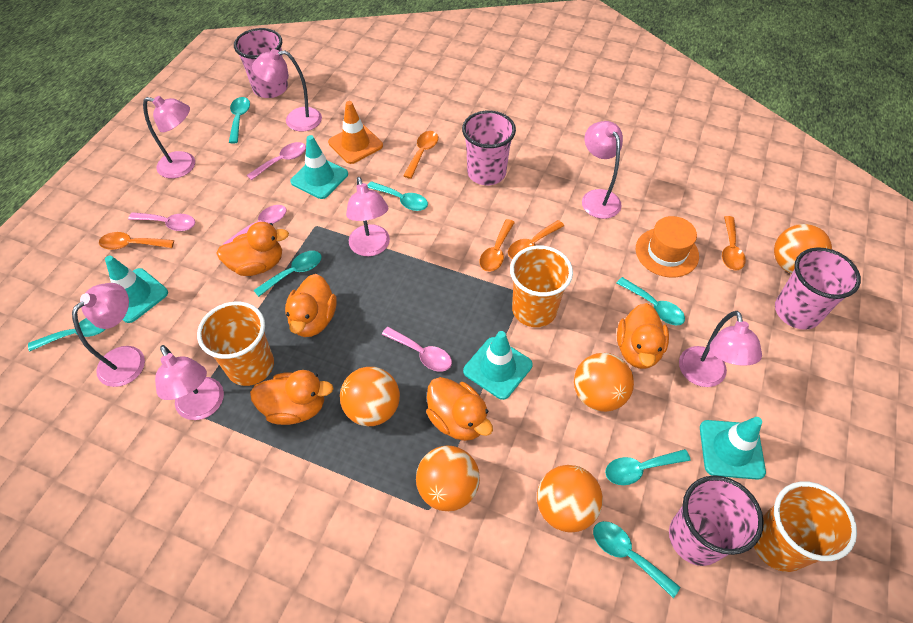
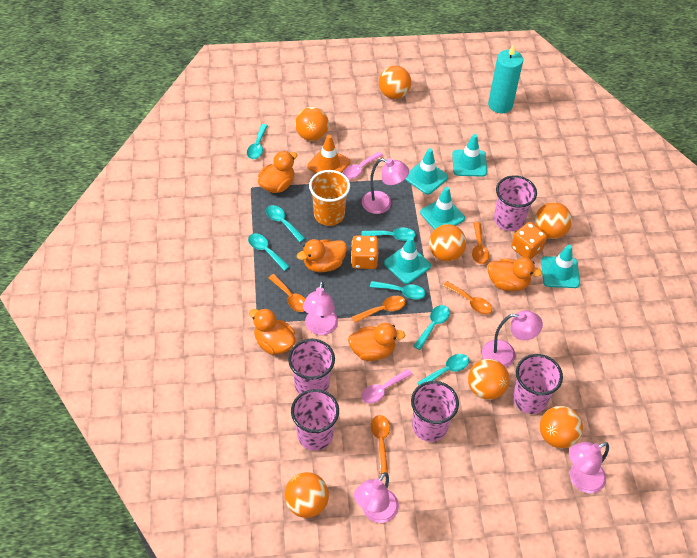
orange ball: [340,367,400,426] [416,446,480,511] [537,465,603,532] [574,353,634,412] [774,224,832,274] = 5 -> [284,472,329,518] [295,107,329,141] [379,66,411,99] [429,224,466,262] [468,359,509,400] [535,202,572,239] [540,406,583,448] = 7
orange cup: [197,302,274,386] [510,245,573,327] [754,481,857,572] = 3 -> [309,170,350,226] = 1
orange dice: none = 0 -> [351,235,378,269] [511,222,547,259] = 2
orange hat: [636,216,699,278] = 1 -> none = 0
pink cup: [234,28,288,98] [462,110,516,185] [669,475,764,566] [775,247,861,330] = 4 -> [288,339,335,394] [291,389,339,450] [411,381,459,442] [494,175,537,231] [513,354,563,414] = 5
pink lamp: [72,283,145,387] [143,96,195,179] [155,345,224,420] [252,49,322,131] [346,177,390,256] [582,121,623,219] [679,311,762,387] = 7 -> [303,281,338,335] [354,472,399,523] [362,158,409,214] [482,310,543,367] [569,442,609,493] = 5
pink spoon: [128,212,195,231] [223,205,286,244] [247,142,306,180] [382,327,452,372] = 4 -> [343,152,383,179] [361,369,413,404] = 2
turquoise candle: none = 0 -> [488,45,523,113] = 1
turquoise traffic cone: [105,256,168,323] [290,135,348,199] [463,331,533,400] [700,417,766,480] = 4 -> [384,236,431,284] [405,148,448,195] [420,187,465,230] [452,134,487,177] [541,245,580,288] = 5

